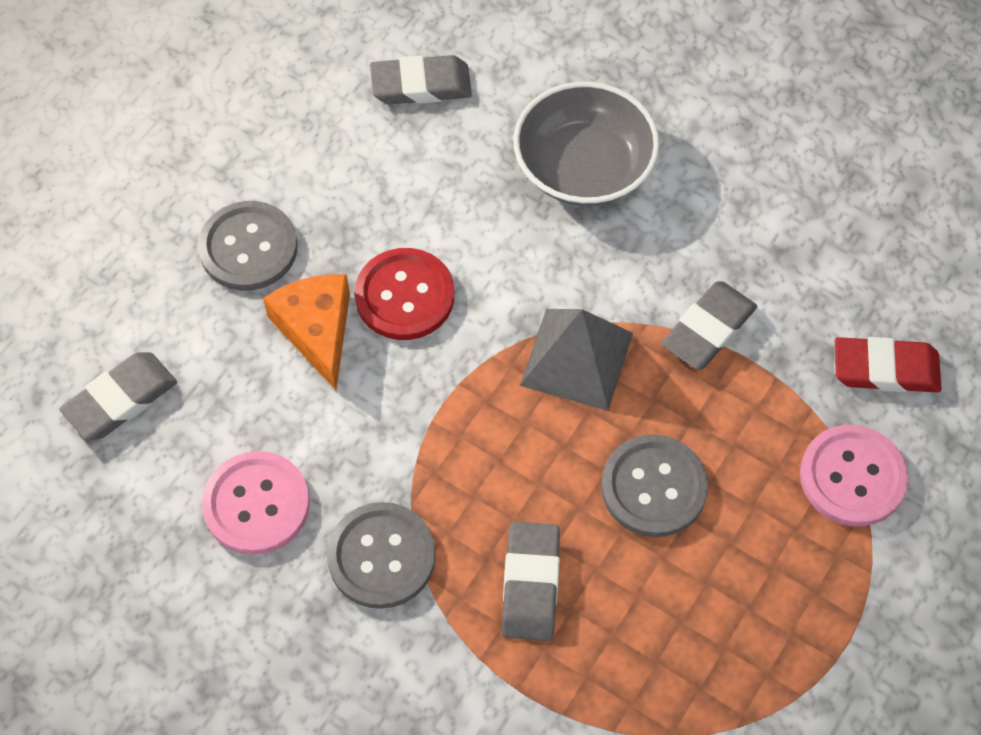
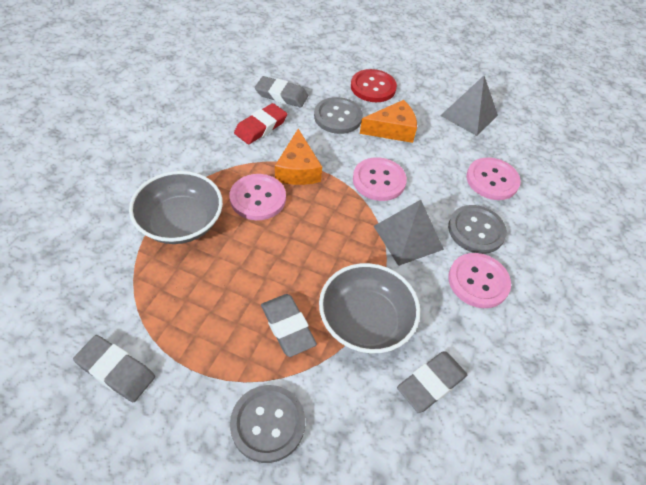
grey bowl: [513,82,659,206] = 1 -> [129,171,223,244] [319,263,420,354] = 2
grey pyramid: [520,309,633,411] = 1 -> [374,200,444,266] [440,76,498,136] = 2
orange cheese: [263,274,350,390] = 1 -> [275,129,322,185] [360,100,417,143] = 2
pink button: [202,451,310,555] [800,425,908,526] = 2 -> [230,174,286,220] [353,157,407,201] [448,253,511,308] [466,157,521,200] = 4

